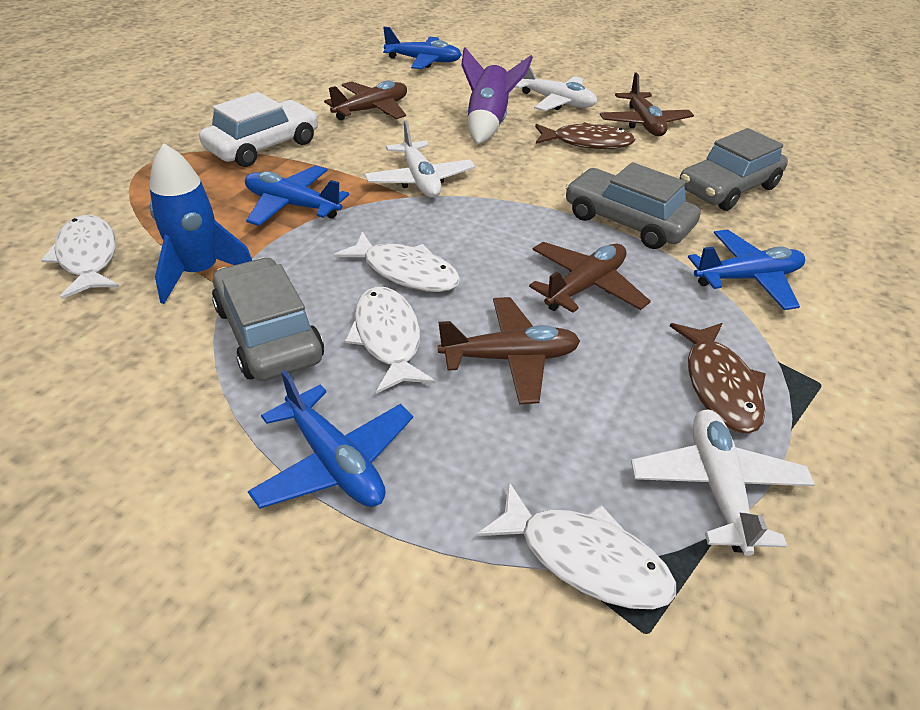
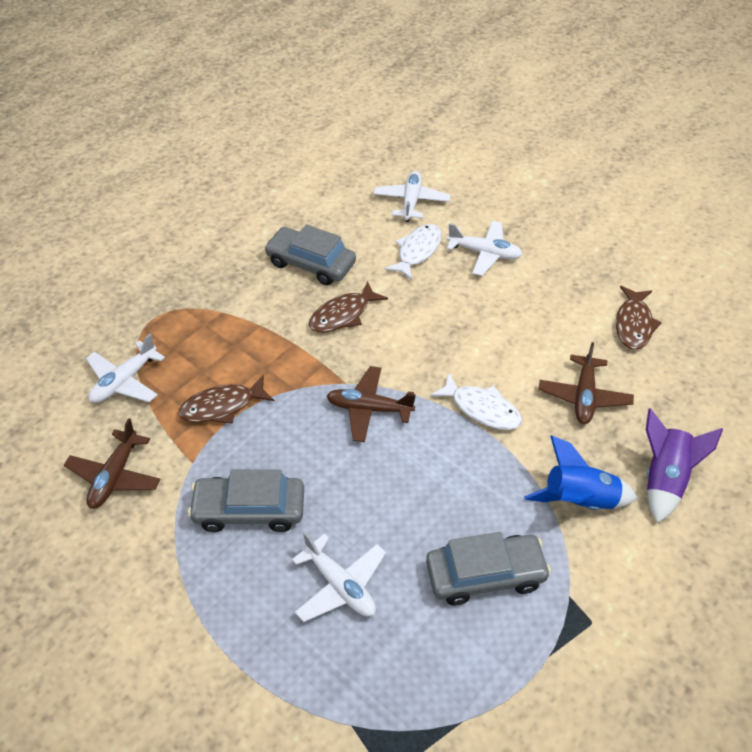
blue plane: [245,165,349,226] [248,370,413,509] [383,27,462,69] [688,230,805,310] = 4 -> none = 0
brown fish: [535,122,635,149] [670,323,766,433] = 2 -> [178,375,274,424] [309,281,388,333] [616,286,662,350] = 3
brown plane: [324,81,407,120] [438,297,580,405] [529,242,651,313] [600,73,694,136] = 4 -> [64,418,161,509] [327,366,416,442] [539,342,634,424] = 3
white car: [199,92,318,167] = 1 -> none = 0
white fish: [41,215,119,299] [333,231,460,292] [344,287,435,394] [476,482,676,609] = 4 -> [385,224,442,280] [430,373,522,430] = 2
white plane: [365,120,475,198] [515,60,597,111] [631,410,815,556] = 3 -> [86,333,165,403] [292,532,386,622] [373,171,450,222] [447,221,523,276] = 4

